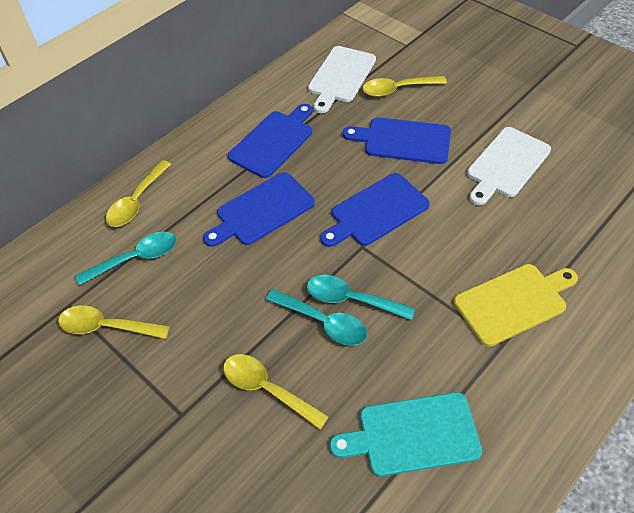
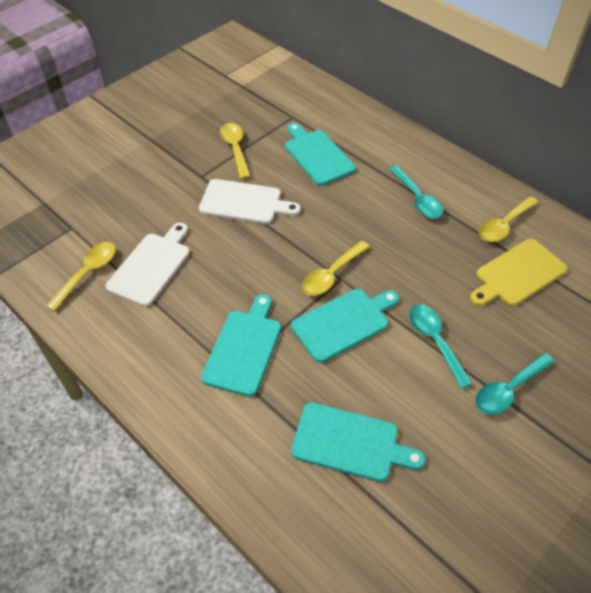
blue cutting board: [203,172,315,247] [228,104,313,178] [320,173,430,247] [343,117,451,164] = 4 -> none = 0
turquoise cutting board: [330,392,482,476] = 1 -> [201,294,281,397] [285,123,356,186] [291,289,399,363] [291,402,425,482] = 4

